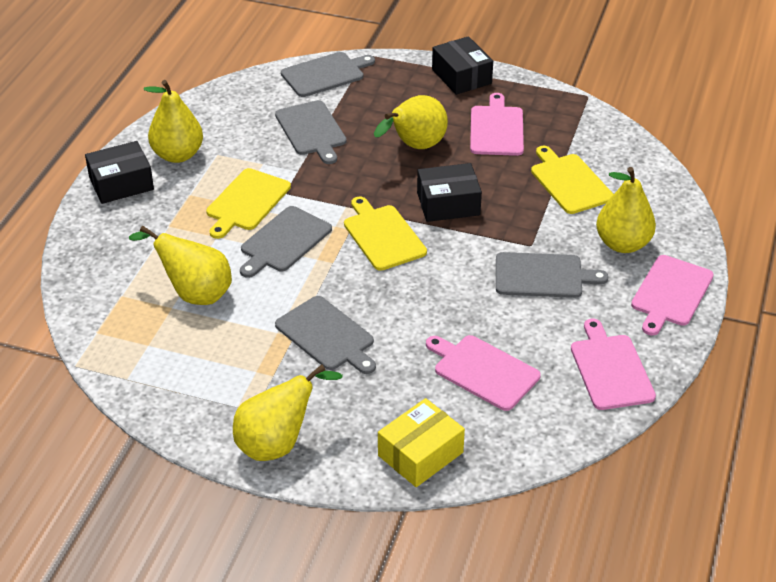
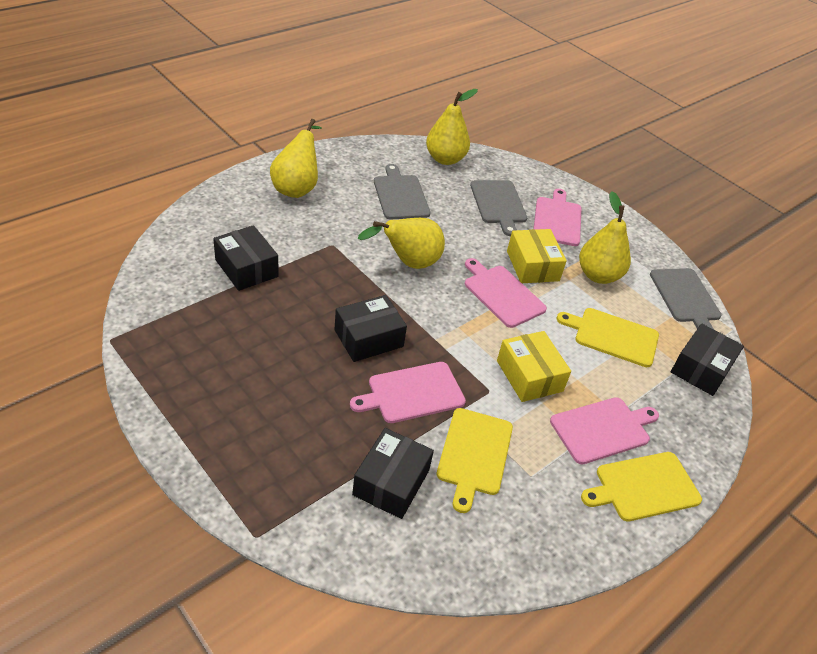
black box: [85,141,154,204] [417,163,482,222] [432,36,493,95] = 3 -> [213,225,279,291] [334,295,407,362] [352,428,434,519] [671,324,744,396] = 4
grey cutting board: [240,206,332,278] [275,100,347,164] [275,296,376,374] [281,52,375,97] [496,252,609,298] = 5 -> [374,164,430,219] [470,180,527,236] [650,268,722,329] = 3
yellow box: [378,398,465,487] = 1 -> [497,331,571,402] [507,229,567,283] = 2
yellow pear: [129,226,232,305] [144,80,203,163] [233,364,343,461] [374,95,448,149] [596,167,656,253] = 5 -> [270,119,322,198] [358,218,445,269] [426,89,478,165] [579,191,631,284] = 4

